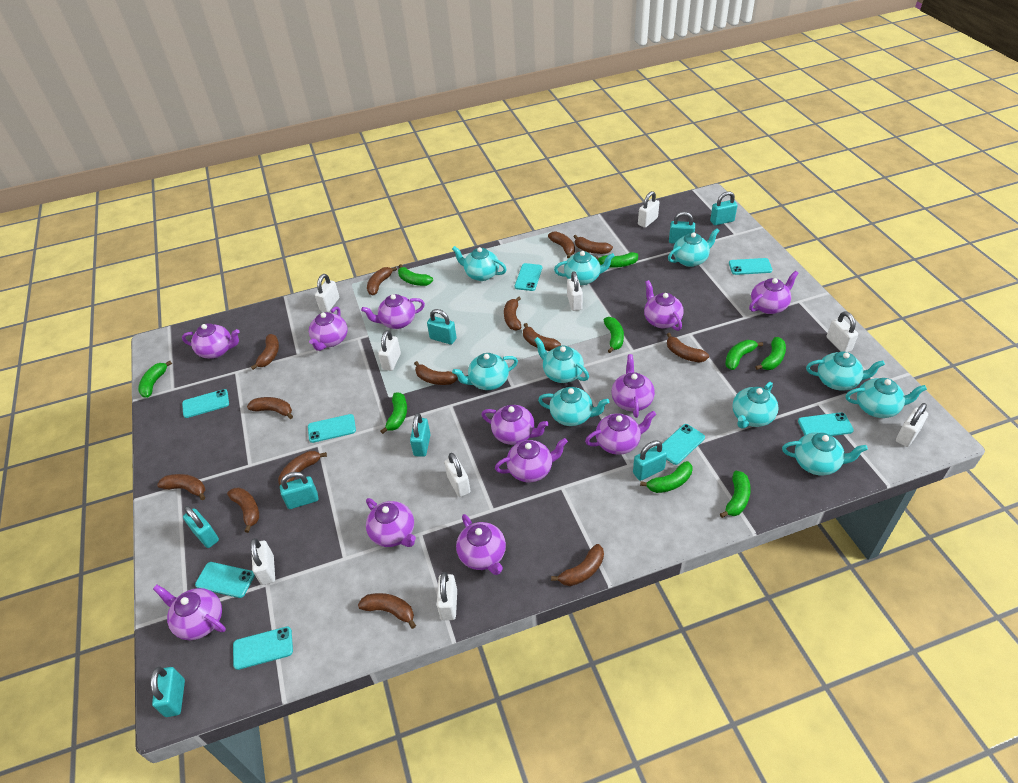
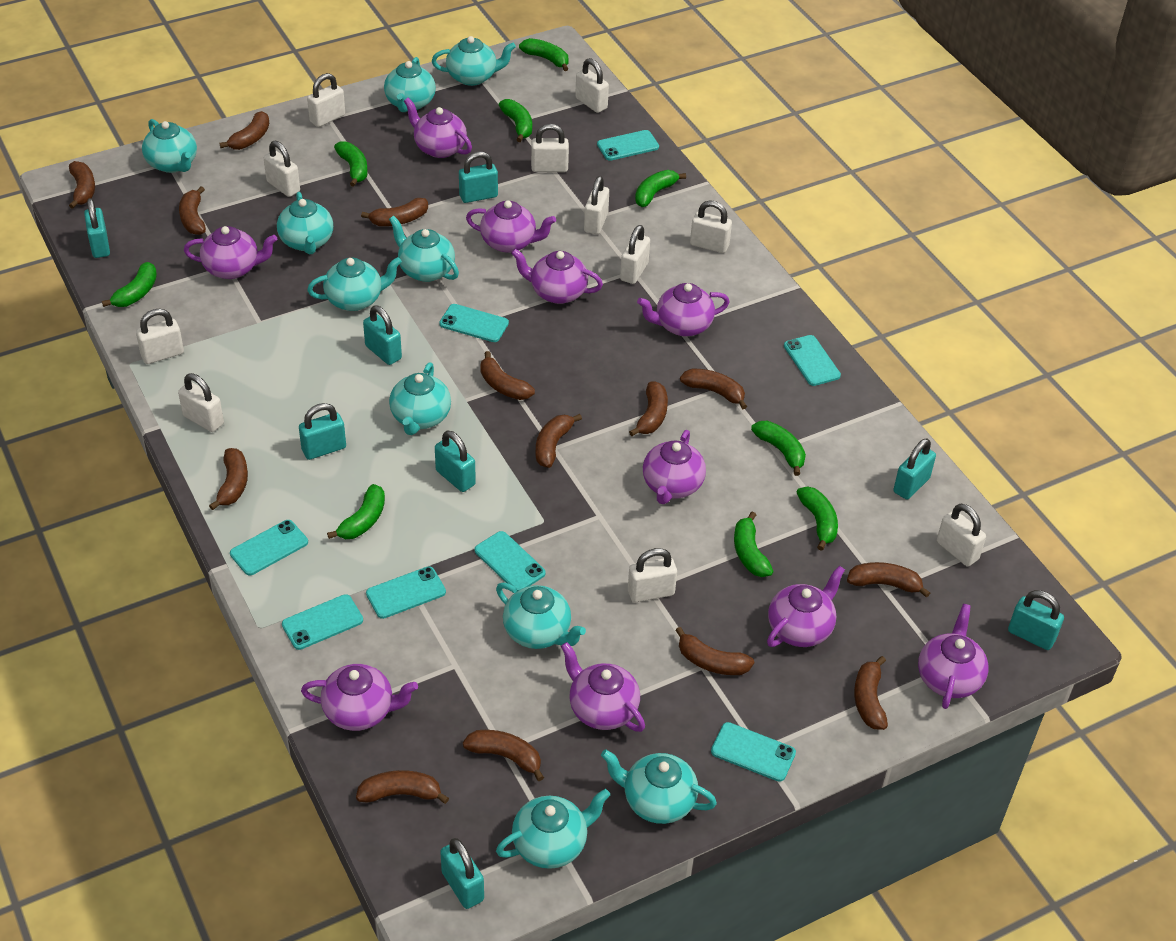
purple teapot: [153,585,226,640] [182,323,239,359] [309,306,348,351] [361,294,425,329] [366,498,416,547] [456,514,506,575] [481,405,549,445] [495,438,568,482] [585,411,656,455] [612,354,655,418] [644,280,684,331] [749,271,799,314] = 12 -> [184,226,277,279] [301,664,418,731] [404,98,472,158] [466,200,556,253] [511,249,603,304] [561,642,645,732] [637,283,729,337] [643,430,706,504] [767,565,845,647] [918,604,989,709] = 10
white padlock: [250,538,275,585] [315,274,339,312] [378,330,401,371] [437,572,457,620] [444,453,470,497] [567,271,583,311] [638,191,659,228] [827,311,858,352] [896,403,928,447] = 9 -> [136,309,184,364] [178,373,224,432] [264,141,300,197] [307,73,345,127] [531,124,569,172] [575,58,609,113] [584,176,609,234] [620,225,650,284] [628,548,677,602] [690,201,732,253] [937,503,986,566] = 11

